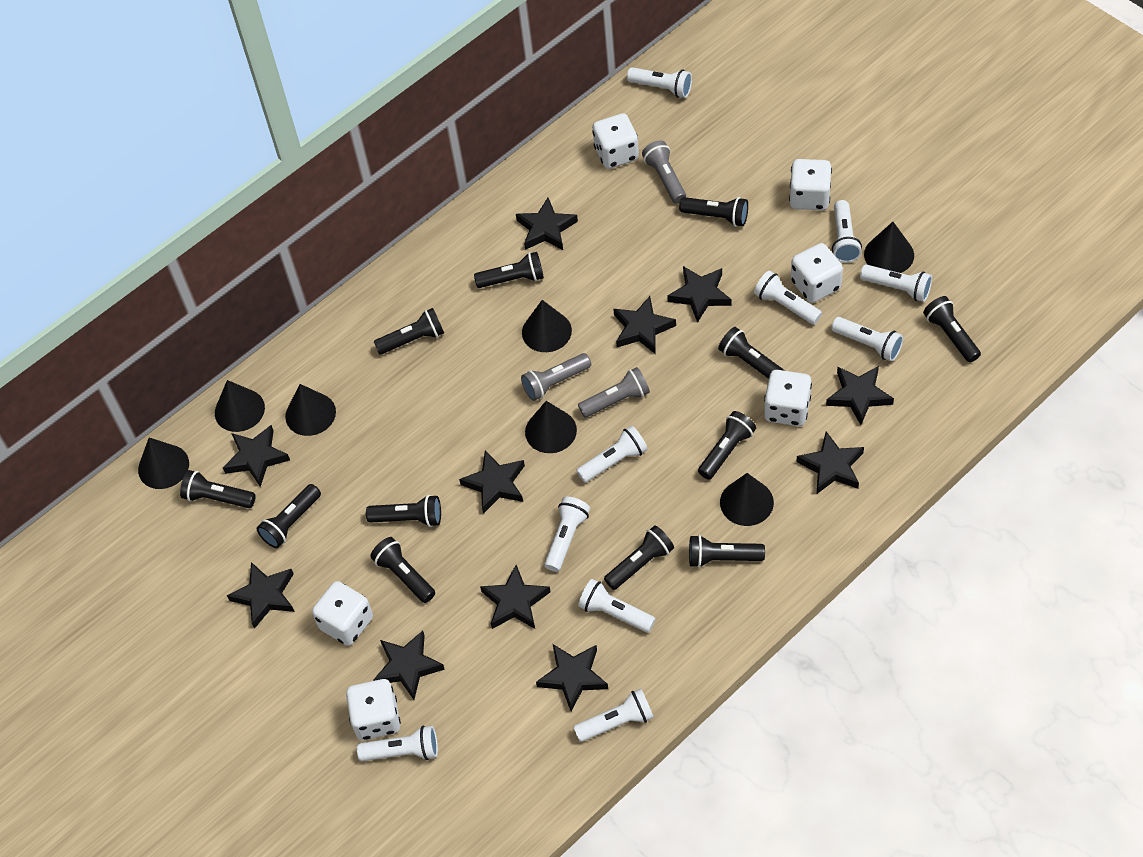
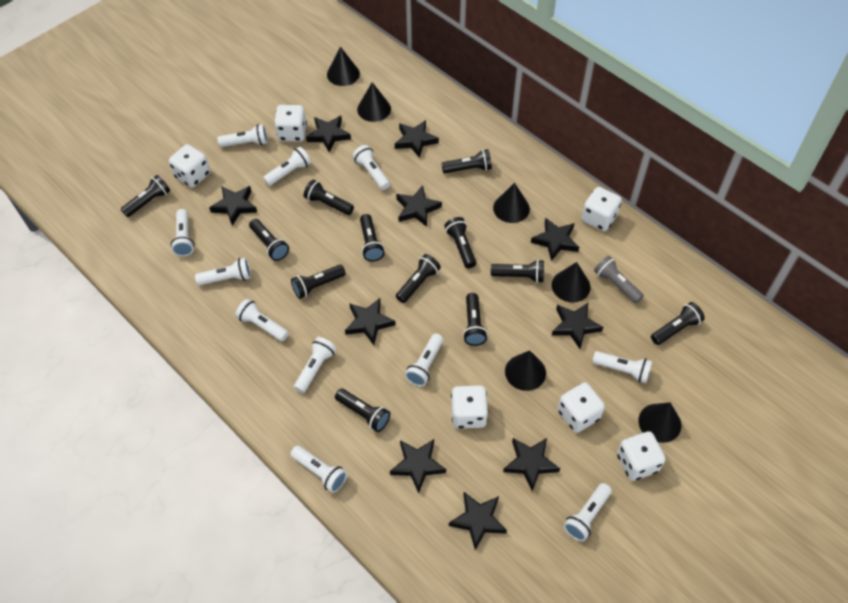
black cone: [138,438,189,489] [215,380,265,432] [285,384,336,436] [522,300,572,352] [525,401,577,453] [720,473,774,526] [864,222,914,273] = 7 -> [327,47,360,86] [357,82,391,122] [493,183,530,223] [505,350,546,391] [552,262,591,302] [639,402,681,443] = 6
black star: [223,425,290,487] [227,562,295,629] [373,631,445,700] [459,450,525,514] [480,565,551,629] [516,198,578,250] [536,644,608,711] [613,296,676,354] [667,266,731,323] [797,431,864,494] [826,366,894,425] = 11 -> [209,186,257,226] [306,116,351,153] [345,298,396,345] [390,439,446,493] [395,120,439,158] [396,186,442,227] [449,492,507,550] [503,438,560,491] [531,218,579,261] [552,303,603,349] = 10
grey flashlight: [521,353,591,401] [578,367,650,417] [642,141,686,203] = 3 -> [594,256,644,303] = 1
white flashlight: [357,726,438,761] [544,497,590,572] [573,689,654,742] [576,426,648,483] [578,579,655,633] [627,67,692,98] [754,271,822,324] [831,317,903,362] [832,200,862,263] [860,264,932,302] = 10 -> [171,209,194,256] [195,258,251,285] [217,124,268,147] [235,299,289,341] [263,147,311,186] [290,445,347,493] [294,337,336,393] [352,145,390,190] [405,334,443,386] [564,483,612,541] [592,351,652,383] = 11

